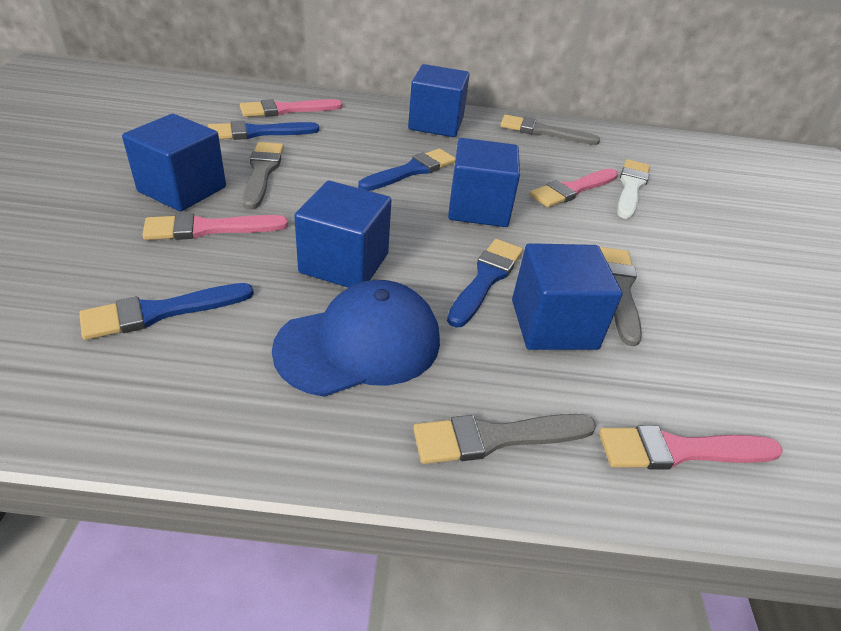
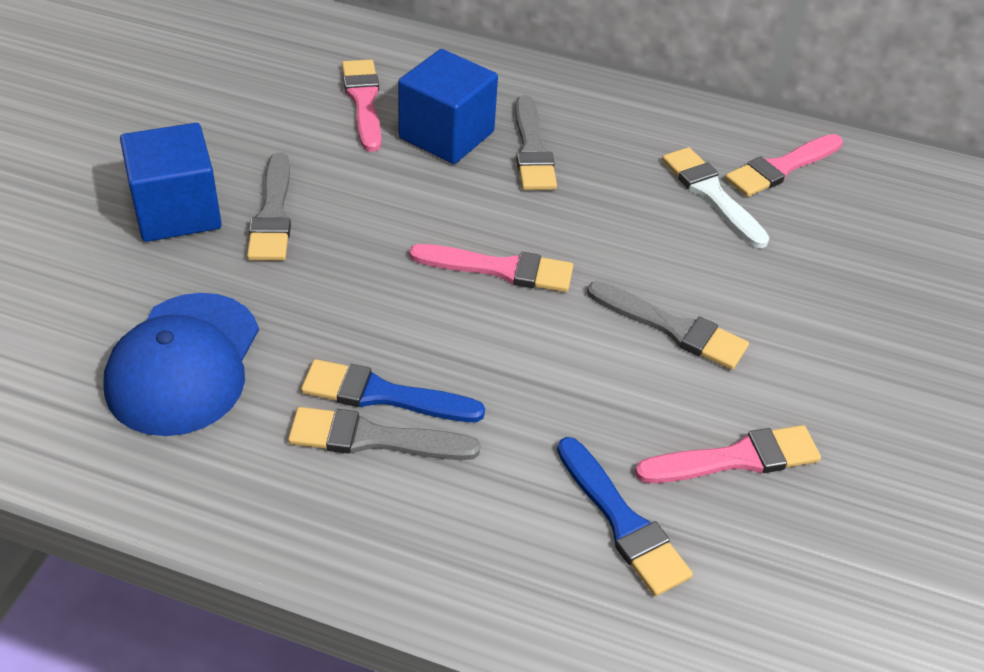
blue brush: [79,283,254,340] [208,121,319,140] [358,149,456,191] [447,239,523,328] = 4 -> [301,359,485,422] [557,437,693,596] = 2
blue cube: [122,114,226,211] [294,181,392,288] [408,64,470,137] [448,138,520,227] [512,243,623,350] = 5 -> [120,123,222,242] [398,49,498,164] = 2

